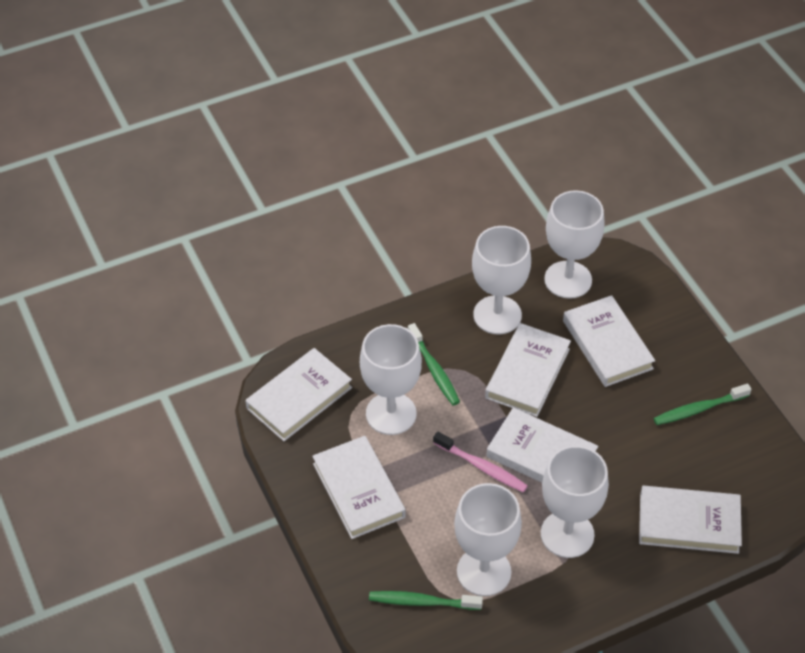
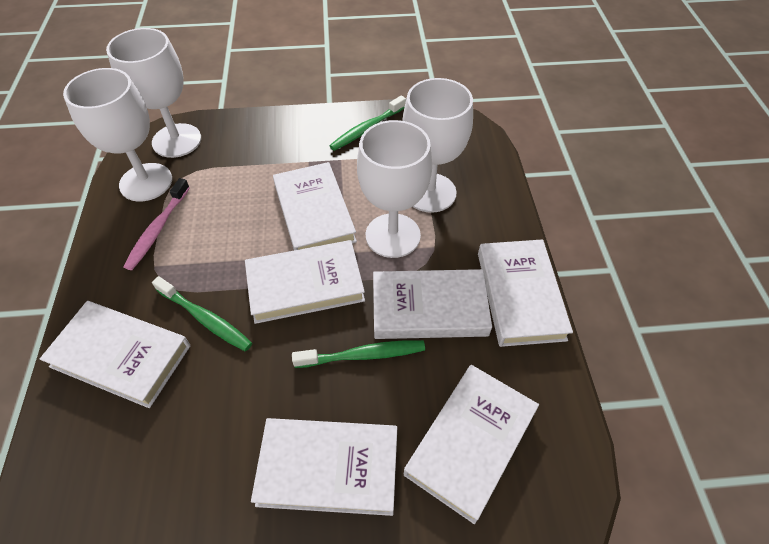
white book: [245,348,352,441] [312,436,406,539] [485,323,571,417] [486,407,598,483] [563,295,655,387] [639,486,742,554] = 6 -> [40,301,191,408] [245,240,365,324] [251,418,397,516] [273,162,357,250] [373,269,492,339] [404,365,539,524] [478,239,573,347] = 7
white goblet: [360,324,422,435] [454,483,522,596] [472,226,531,334] [541,446,609,558] [544,190,605,299] = 5 -> [63,68,172,201] [106,28,201,158] [357,120,432,258] [402,78,473,213] = 4

